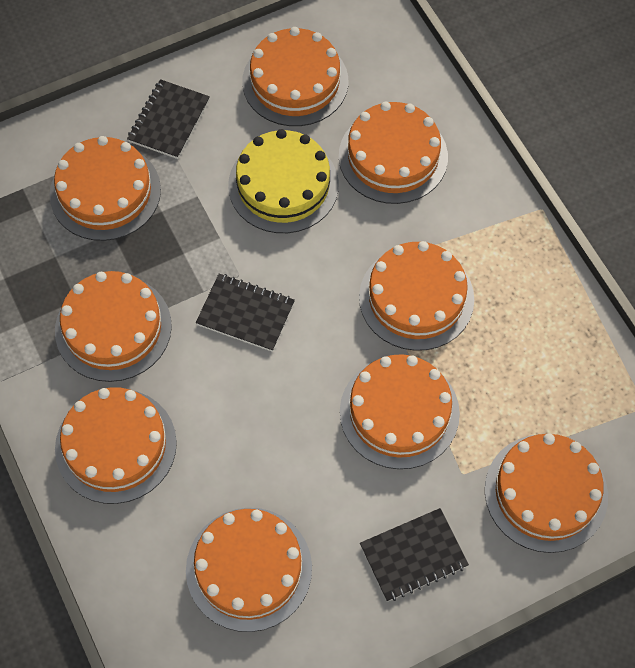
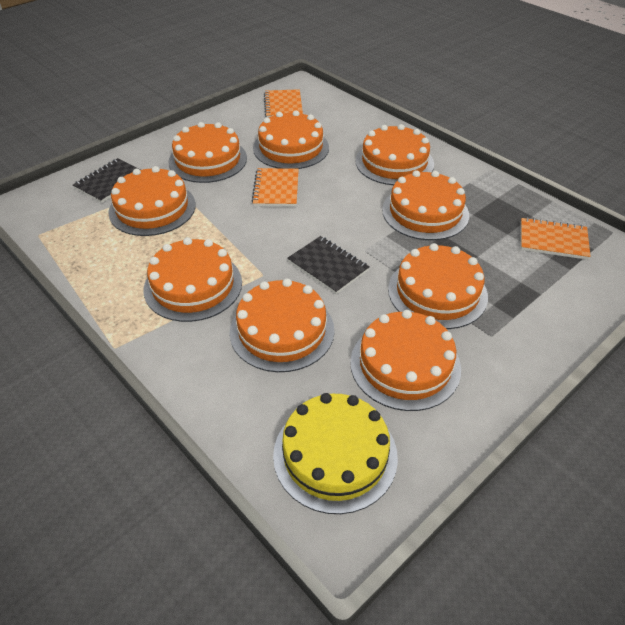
black notebook: [127,79,210,159] [196,274,295,352] [360,508,469,602] = 3 -> [73,158,141,203] [287,236,370,294] = 2
orange notebook: none = 0 -> [252,168,299,207] [264,89,303,118] [521,217,591,260] = 3

